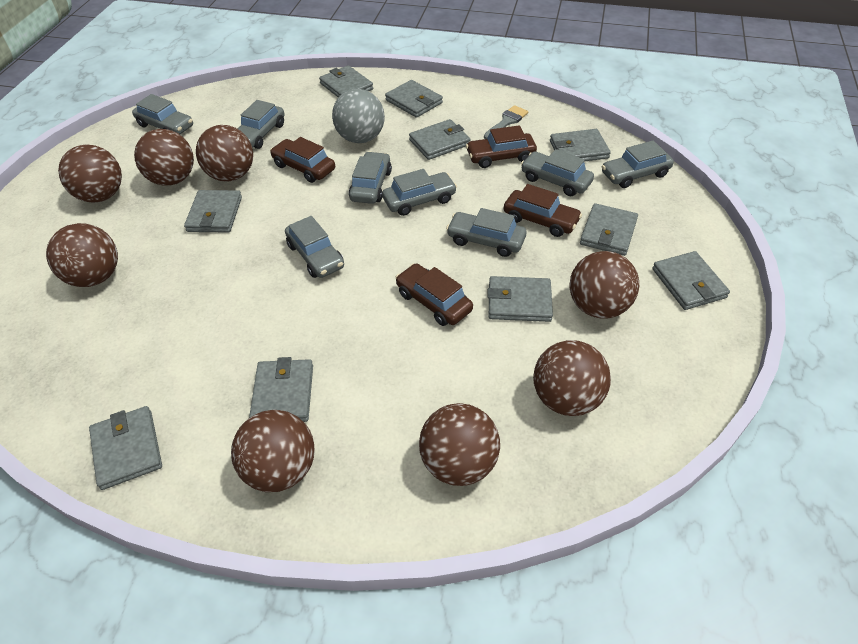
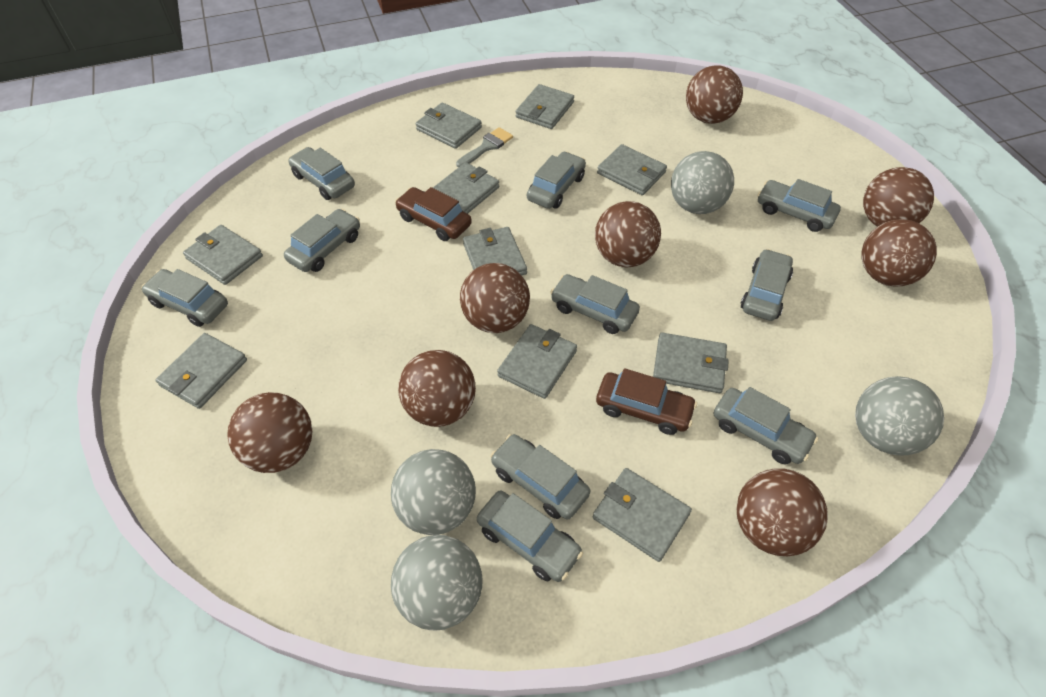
brown car: [270,137,335,183] [395,263,473,326] [466,125,537,168] [504,184,582,237] = 4 -> [395,187,472,241] [596,368,697,435] = 2
grey ball: [332,89,385,143] = 1 -> [391,449,476,535] [391,535,483,631] [671,151,734,214] [855,376,944,456] = 4
grey car: [132,94,193,134] [238,100,284,149] [285,216,344,278] [349,152,392,204] [382,169,457,216] [446,208,526,257] [521,149,594,196] [602,140,674,188] = 8 -> [141,269,228,327] [284,209,360,272] [288,147,355,200] [477,490,583,582] [490,434,590,519] [527,151,586,209] [550,274,640,334] [714,387,818,464] [741,249,793,321] [757,179,841,232] = 10

